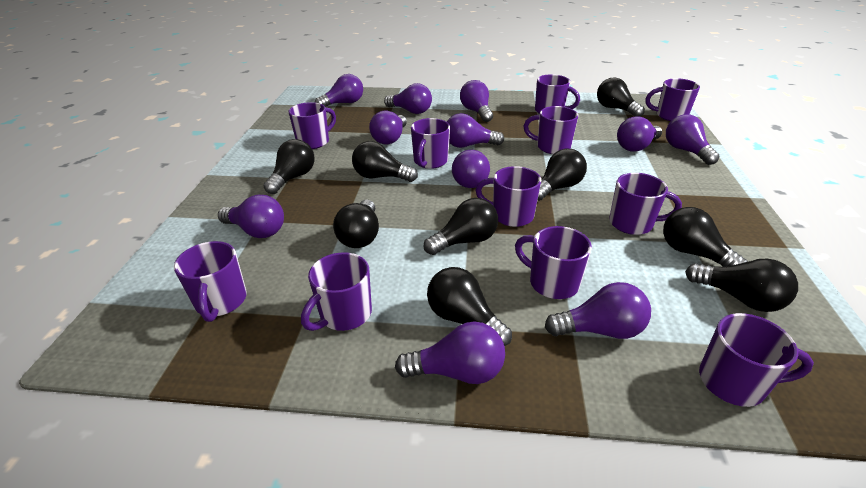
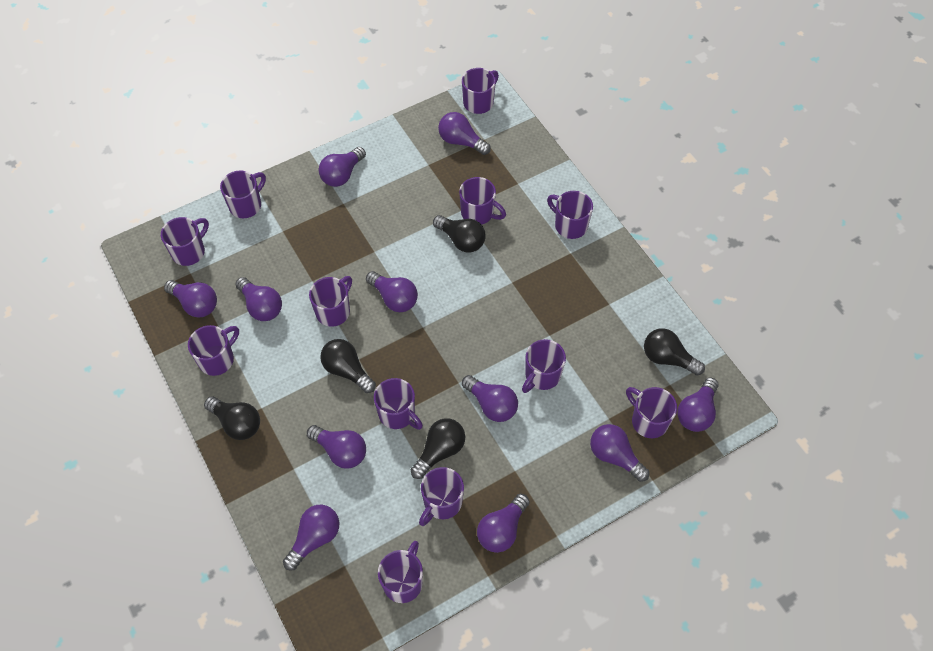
black light bulb: [264,139,315,194] [333,200,379,248] [352,141,418,182] [424,198,498,255] [427,267,512,346] [537,148,587,201] [597,77,645,117] [663,207,748,267] [685,259,798,312] = 9 -> [204,396,260,440] [320,339,376,393] [411,418,465,479] [433,215,485,253] [644,328,705,376] = 5
purple mug: [174,241,247,322] [289,102,336,149] [301,252,372,331] [411,118,450,169] [475,166,541,227] [515,226,592,299] [524,106,578,154] [535,74,580,114] [609,173,682,235] [646,78,700,121] [699,313,814,407] = 11 -> [161,217,209,266] [188,325,239,376] [220,170,266,218] [309,276,352,327] [374,378,423,430] [378,541,423,603] [419,467,464,526] [459,177,506,225] [462,68,499,114] [522,339,566,393] [547,191,593,239] [626,387,677,438] = 12

